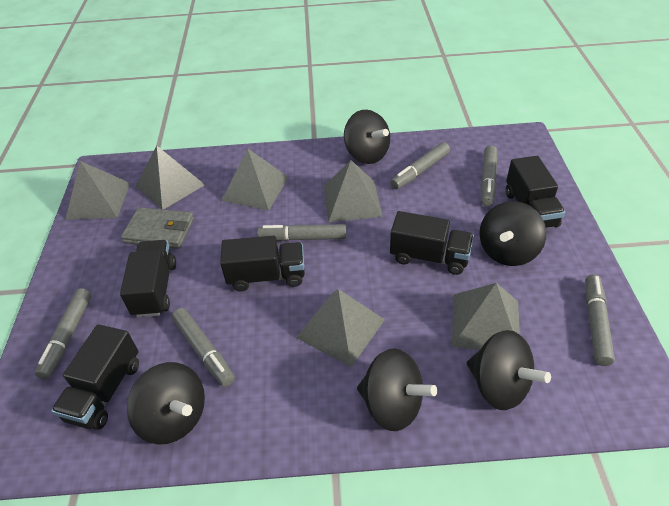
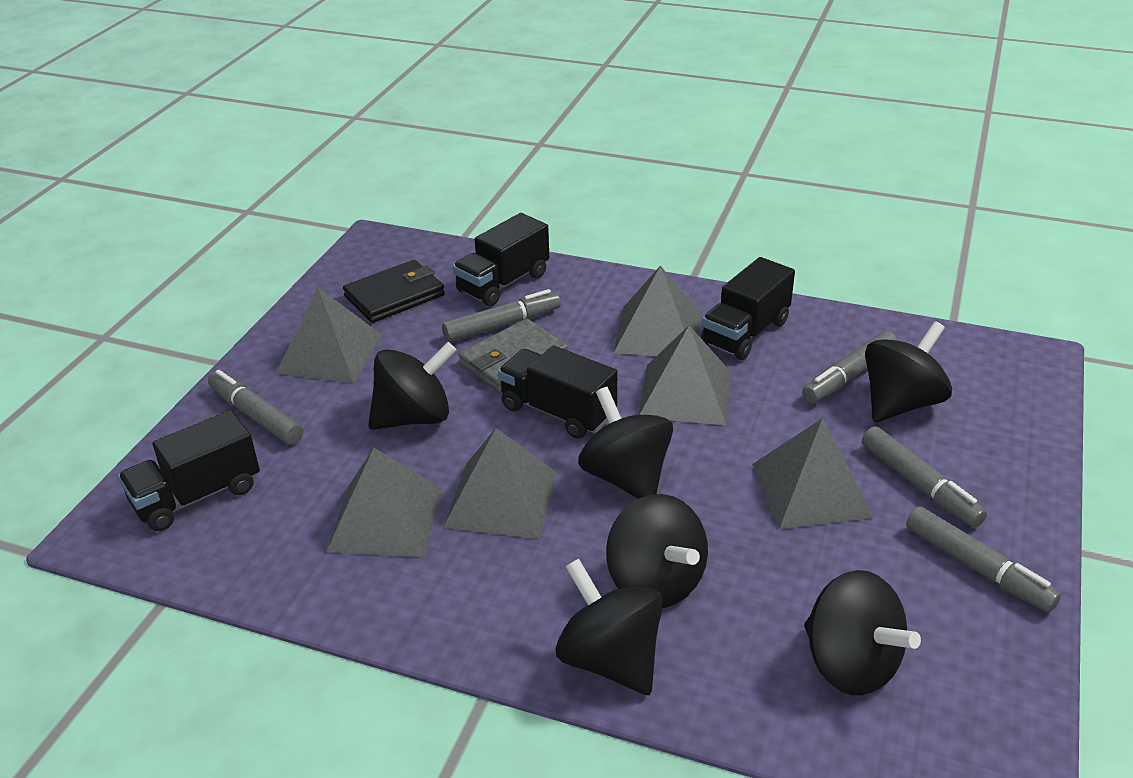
black spinning top: [127,362,205,445] [344,110,390,164] [357,348,437,431] [467,330,551,410] [480,201,546,266] = 5 -> [368,342,457,430] [555,558,663,695] [578,387,673,499] [606,494,708,608] [804,570,921,695] [865,321,952,422] = 6
black truck: [51,324,139,430] [120,240,176,317] [220,236,305,292] [390,211,474,275] [506,156,565,228] = 5 -> [118,410,260,531] [453,213,549,306] [498,345,617,439] [701,257,795,360] = 4
black wallet: none = 0 -> [343,260,445,323] = 1
grey marker: [35,288,92,379] [172,308,235,387] [257,224,346,241] [390,142,450,189] [481,145,498,206] [586,274,615,366] = 6 -> [208,370,304,445] [442,289,561,342] [802,331,897,403] [862,426,987,528] [906,506,1061,612] = 5

